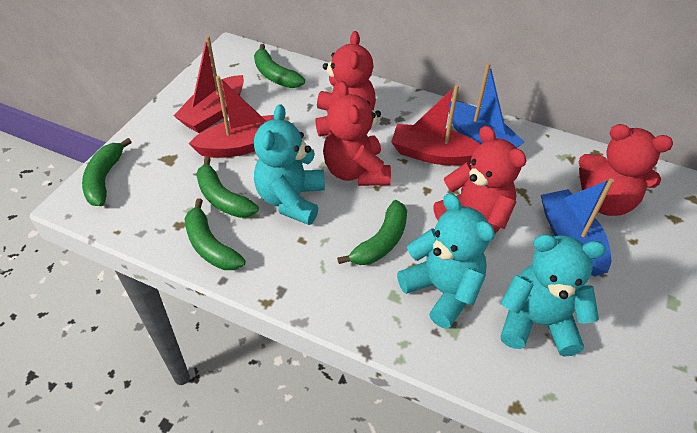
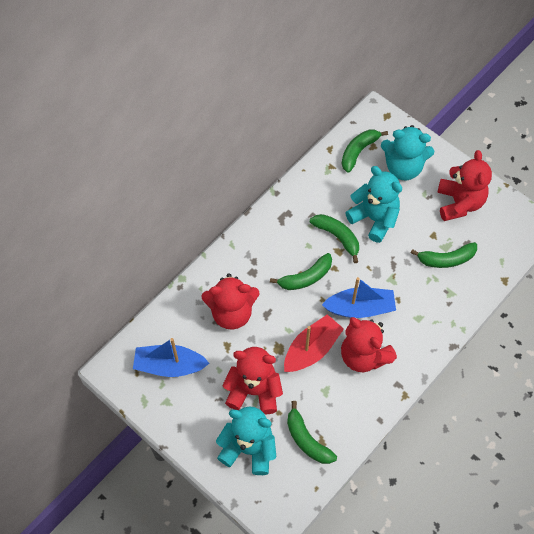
red boat: [174,36,244,133] [189,76,274,158] [391,84,480,165] = 3 -> [284,314,344,372] = 1

